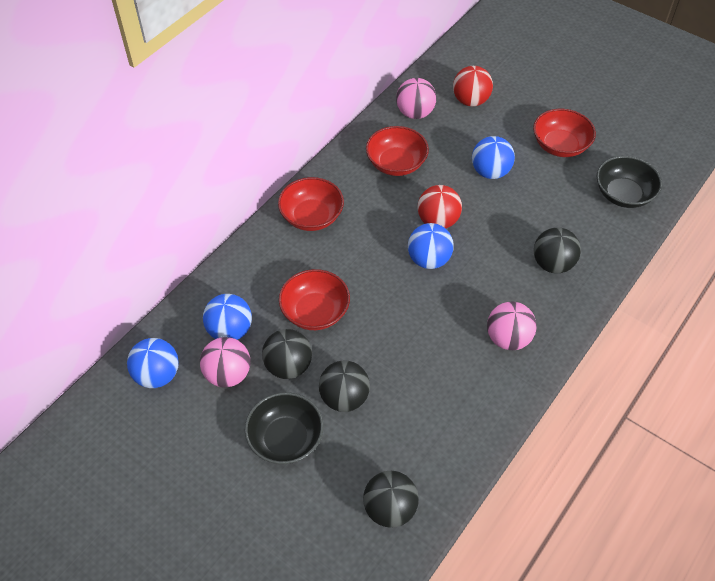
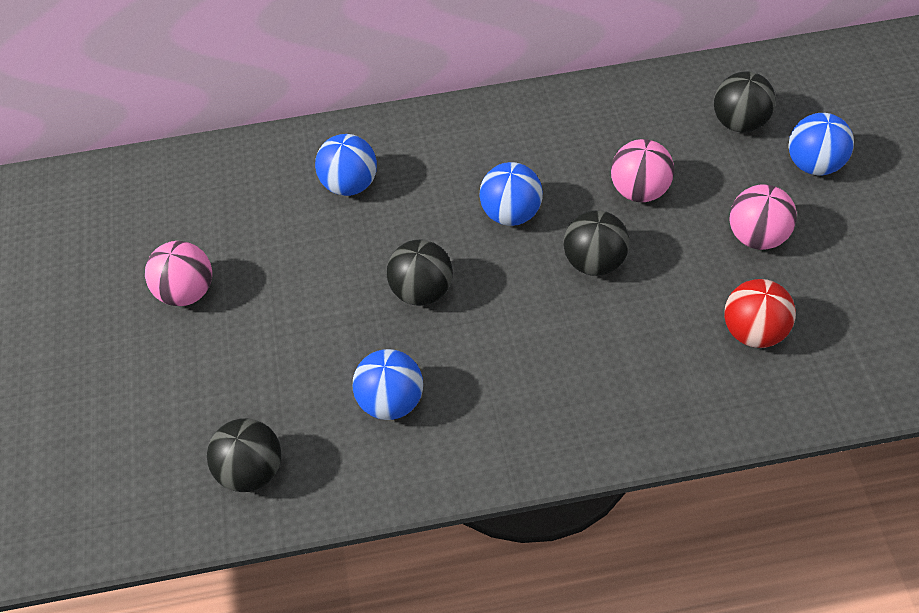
black bowl: [245,392,323,464] [597,156,662,208] = 2 -> none = 0
red ball: [417,185,462,229] [453,66,493,106] = 2 -> [724,279,796,348] = 1
red bowl: [278,177,344,231] [279,269,350,330] [366,126,429,176] [533,109,596,157] = 4 -> none = 0

